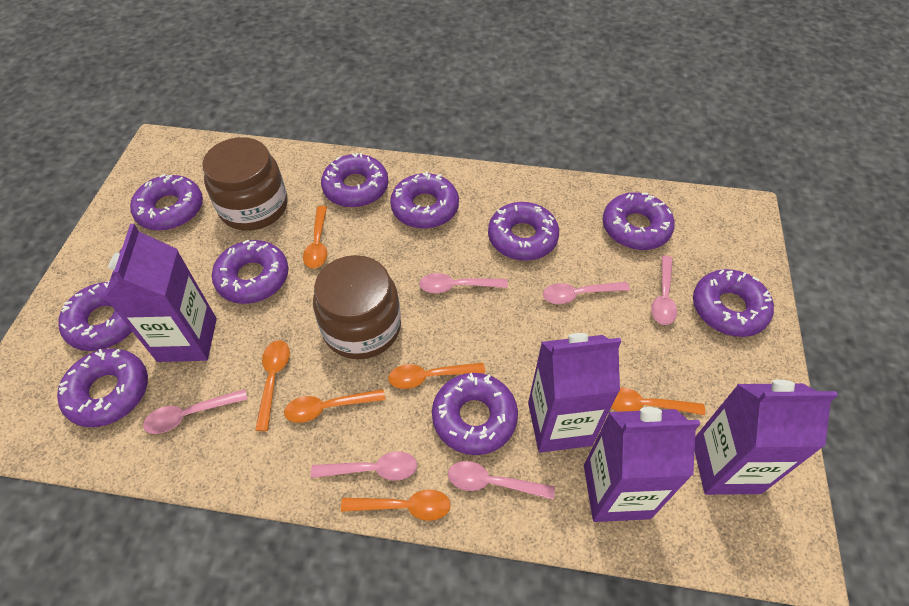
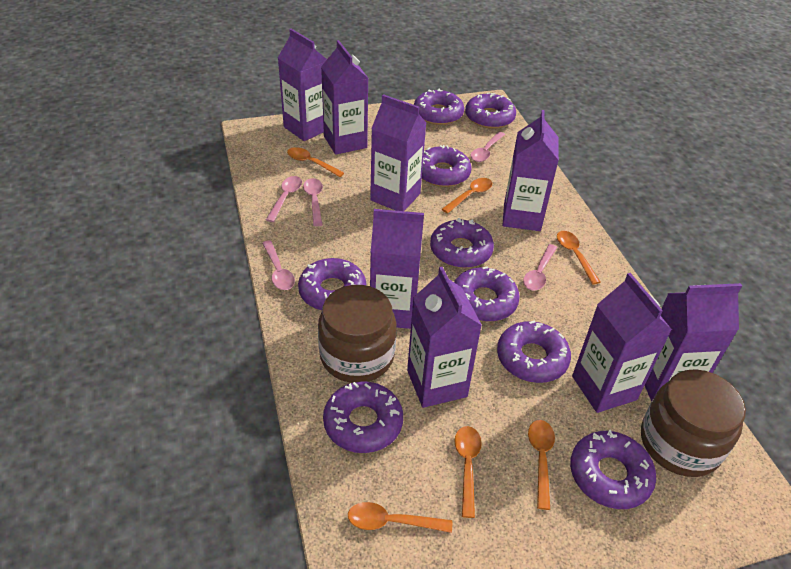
pink spoon: [143,389,247,434] [311,451,417,481] [419,273,508,293] [448,461,555,500] [543,282,630,304] [651,256,677,325] = 6 -> [262,240,295,290] [266,176,302,222] [303,178,323,227] [471,132,505,162] [523,244,557,291] = 5
purple carton: [104,224,217,362] [528,333,621,453] [584,407,700,522] [695,379,838,495] = 4 -> [278,29,327,141] [321,40,369,155] [370,94,427,211] [370,209,424,329] [407,267,482,408] [503,110,559,231] [572,273,672,413] [645,283,742,402] = 8
purple donut: [57,349,148,427] [58,281,132,351] [130,174,203,231] [212,240,289,304] [321,153,389,208] [390,171,459,229] [432,373,518,455] [488,202,559,261] [603,192,675,250] [693,269,774,337] = 10 -> [298,258,366,310] [323,381,403,453] [414,89,464,125] [422,145,471,187] [430,218,494,268] [454,266,520,322] [465,92,516,129] [497,321,571,383] [570,429,656,509] = 9

